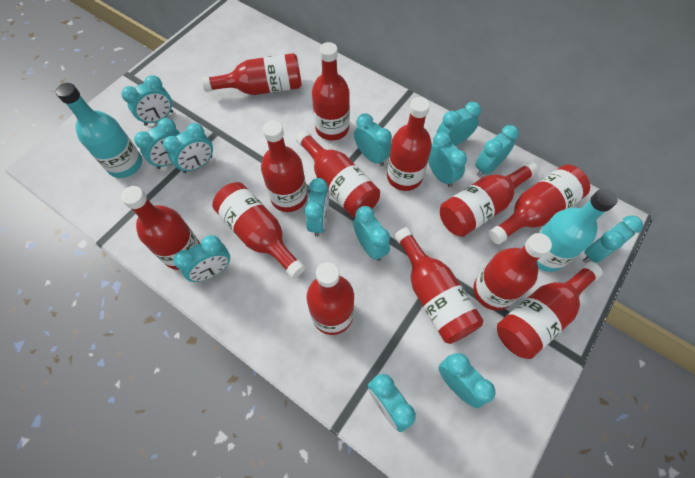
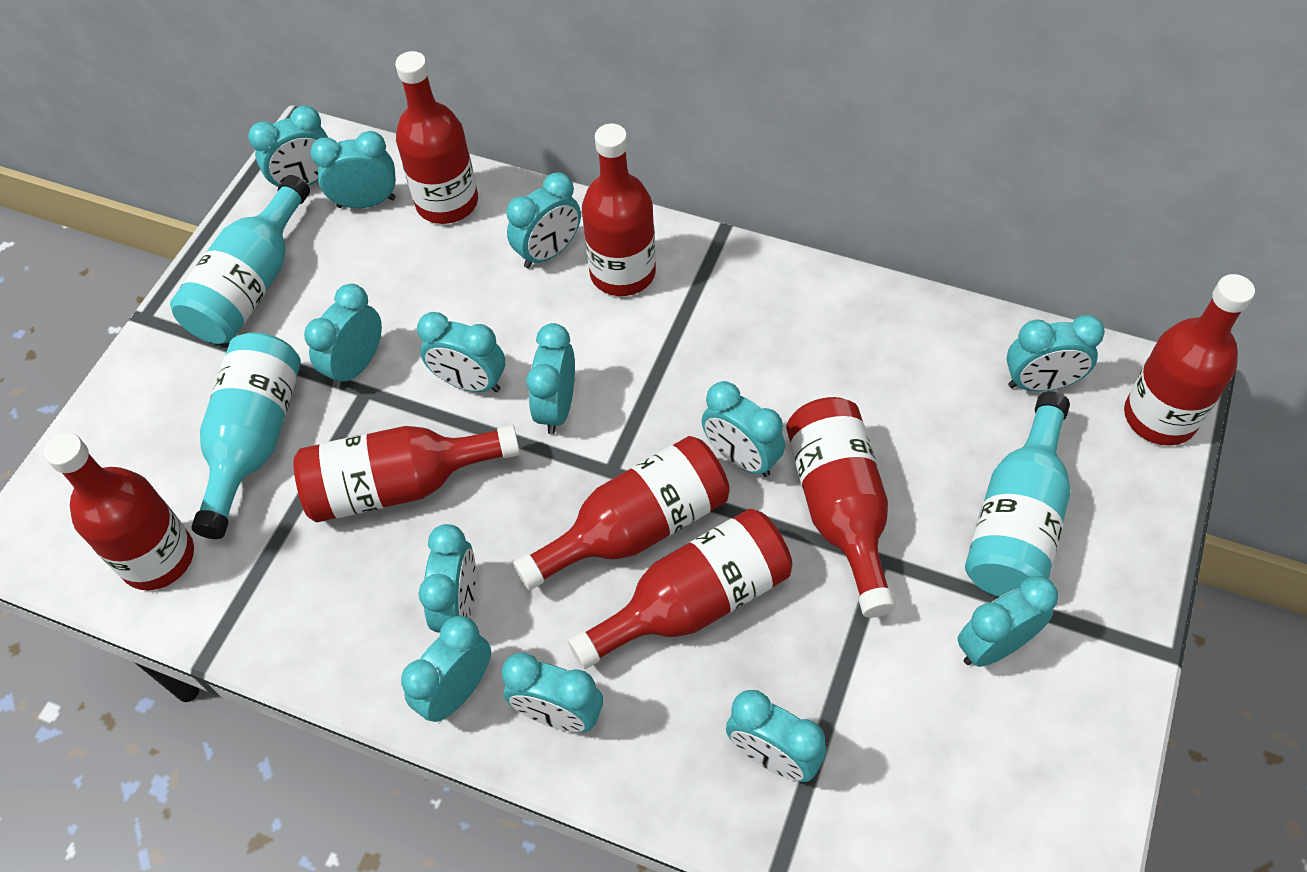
red bottle: [121,186,200,270] [201,53,302,95] [212,182,305,279] [261,120,307,212] [296,130,380,217] [307,262,354,335] [312,42,350,141] [387,97,432,191] [395,227,484,344] [440,161,539,237] [473,233,552,310] [488,165,590,244] [497,262,603,359] = 13 -> [44,433,194,590] [293,425,520,522] [395,51,478,224] [513,436,730,590] [568,509,792,669] [582,123,656,296] [786,397,896,618] [1124,274,1255,446] = 8
turquoise bottle: [56,83,142,178] [537,188,618,272] = 2 -> [170,175,310,344] [191,332,301,539] [965,391,1071,597] = 3

